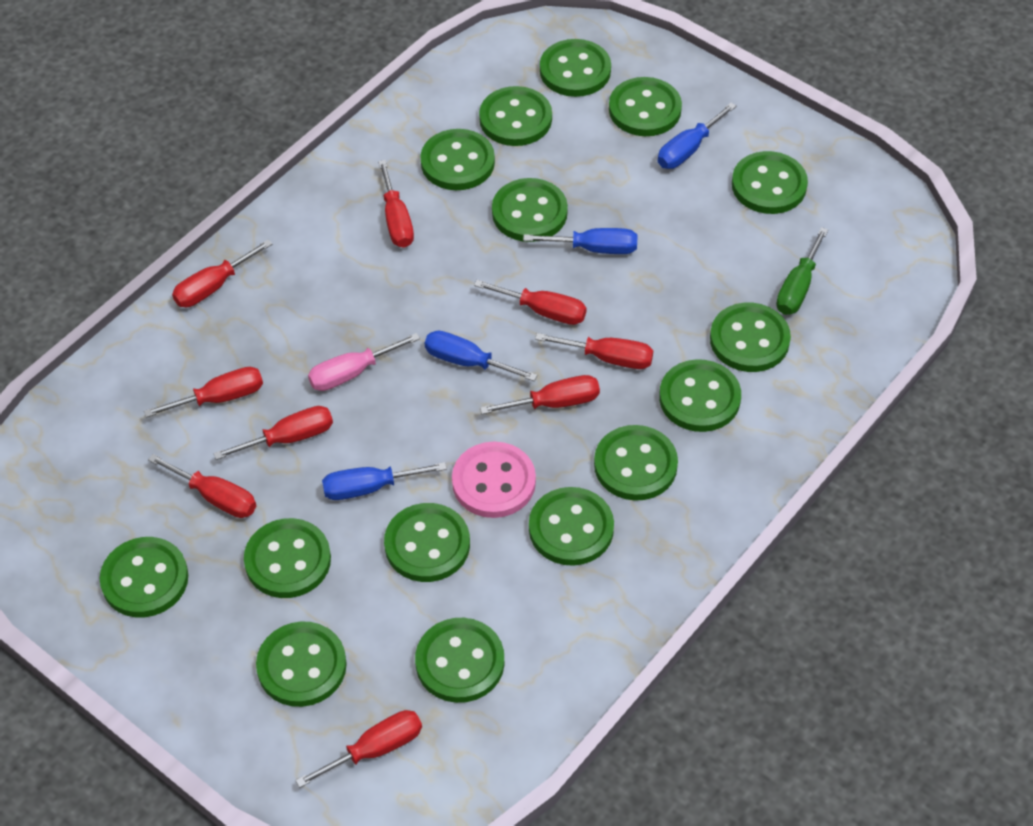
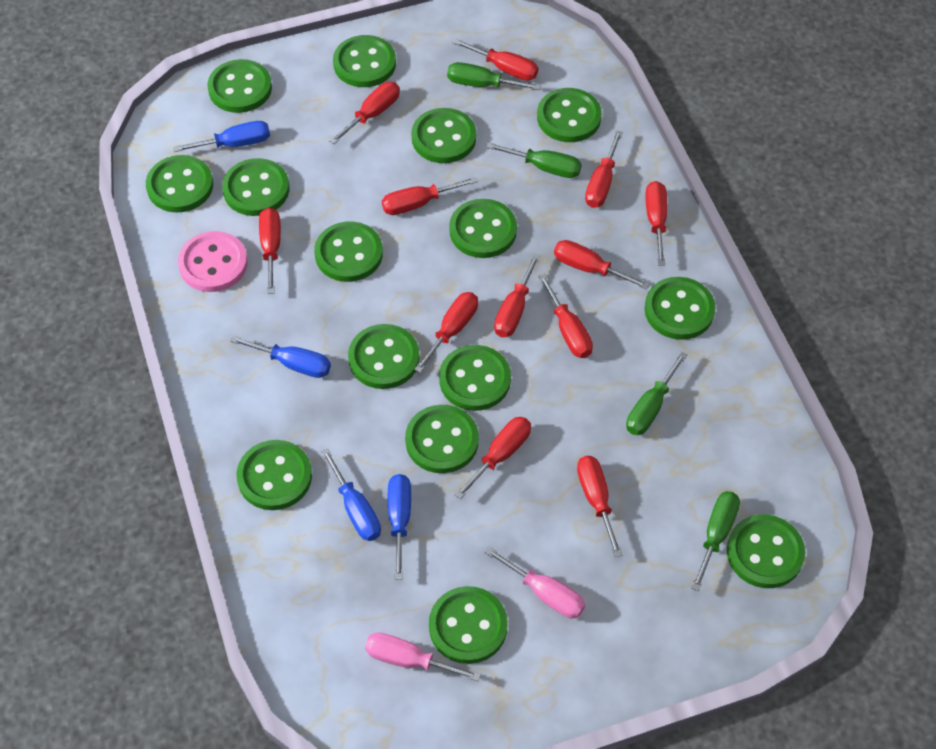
green screwdriver: [776,227,828,315] = 1 -> [447,62,541,90] [486,142,582,178] [626,352,687,435] [691,491,740,591] = 4
pink screwdriver: [308,333,420,391] = 1 -> [365,632,481,681] [484,547,585,619] = 2
red screwdriver: [144,367,263,418] [148,454,256,518] [172,240,272,307] [213,406,333,460] [295,710,422,788] [378,160,414,248] [474,280,587,325] [480,375,600,414] [535,333,653,369] = 9 -> [259,208,281,294] [329,82,400,144] [382,177,478,215] [414,292,478,373] [452,38,538,81] [455,417,531,499] [494,253,540,337] [538,274,593,358] [554,240,650,289] [577,456,622,557] [585,131,623,208] [645,181,668,266] = 12

